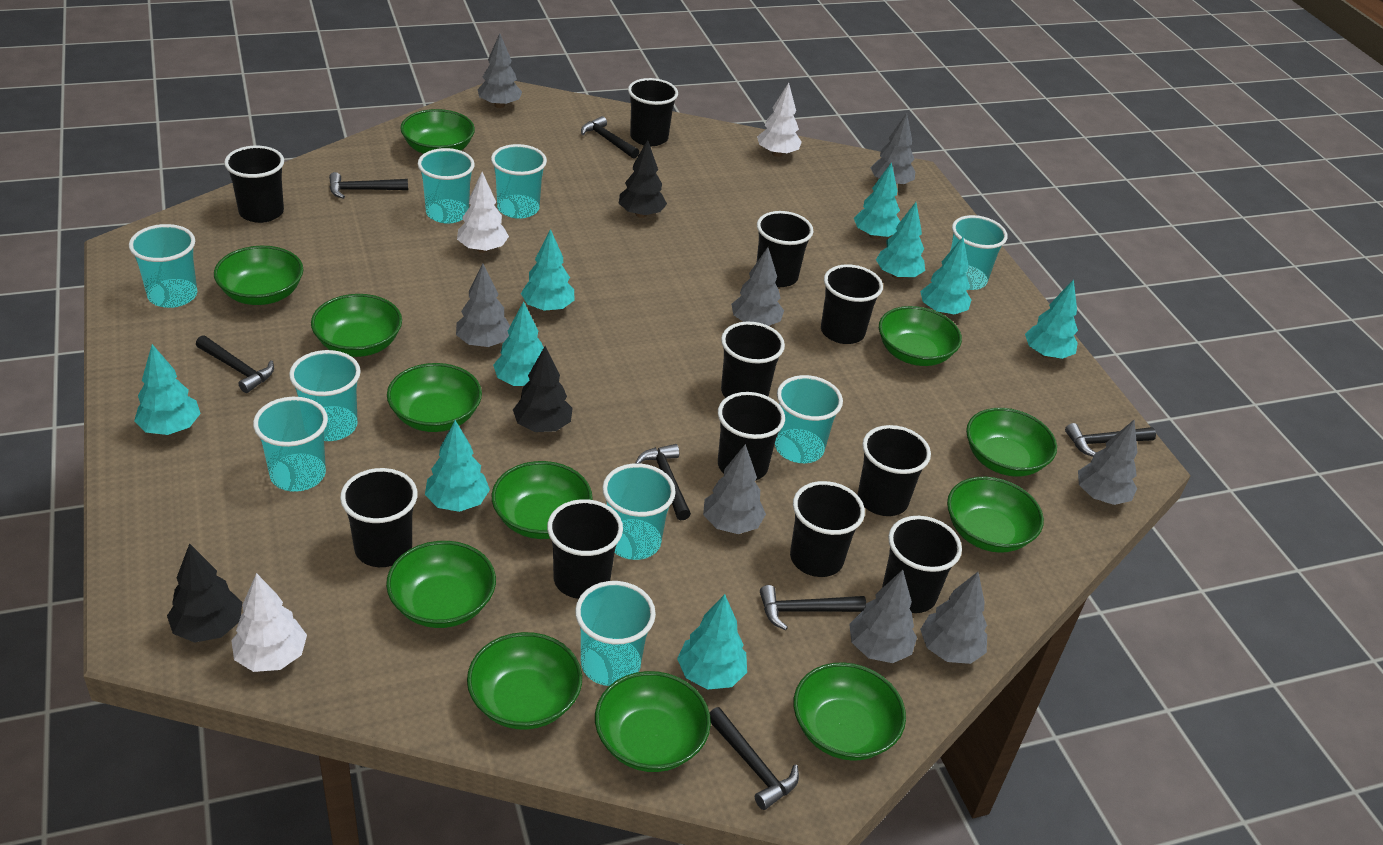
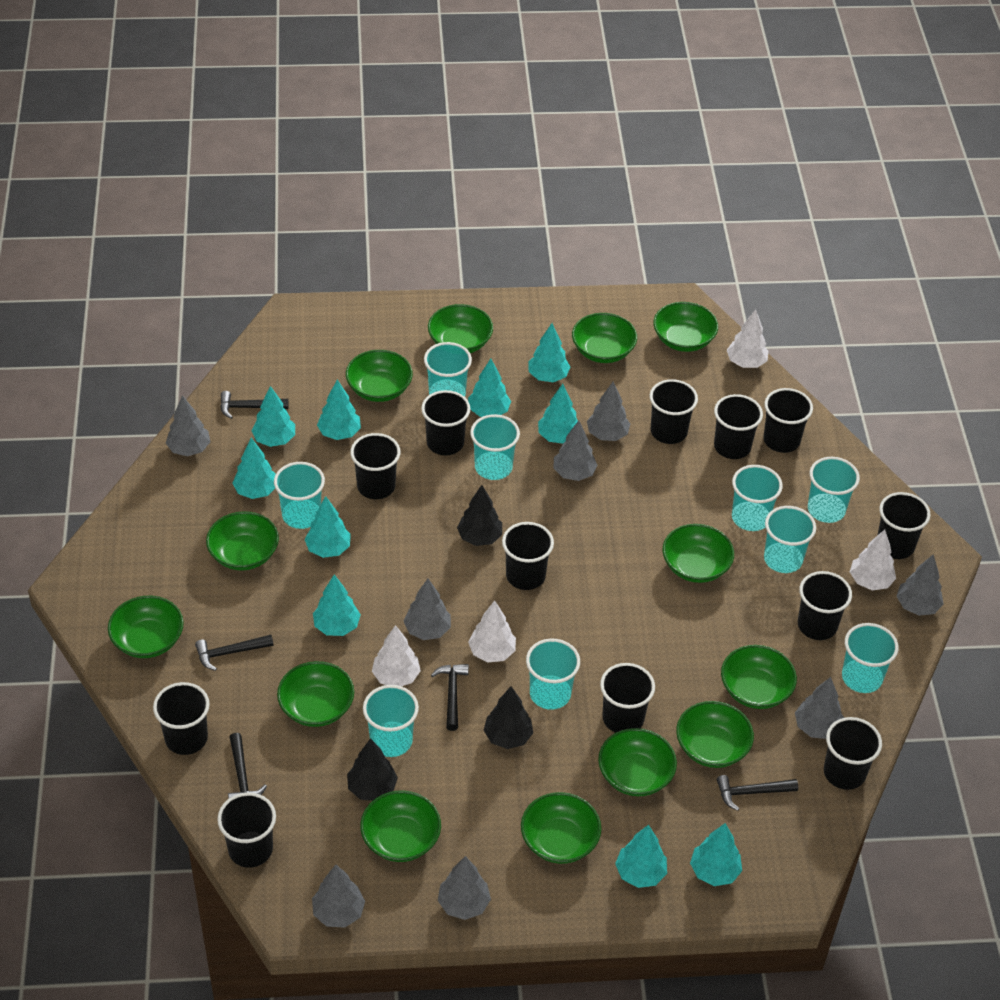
black cup: [224,146,284,223] [340,468,418,567] [547,499,623,599] [628,78,678,146] [718,392,785,481] [721,322,785,398] [756,211,813,287] [790,481,865,577] [821,264,883,344] [858,425,931,516] [882,516,962,613] = 11 -> [153,682,210,755] [217,792,276,868] [350,433,400,499] [421,390,471,455] [502,522,554,590] [600,663,655,733] [649,379,698,444] [714,394,763,459] [763,388,813,453] [798,571,852,640] [824,717,882,790] [877,492,931,559] = 12
black hammer: [196,335,274,393] [329,172,408,199] [581,116,639,159] [635,444,691,520] [709,707,799,810] [760,585,866,630] [1065,423,1156,457] = 7 -> [195,635,274,671] [220,391,288,419] [228,733,267,799] [431,664,469,731] [717,775,798,811] = 5
green bowl: [214,246,303,305] [311,294,402,357] [386,541,496,628] [387,363,482,432] [400,109,475,154] [467,632,582,730] [492,461,593,539] [595,671,711,772] [794,662,906,761] [879,306,962,366] [947,477,1044,553] [966,408,1057,477] = 12 -> [108,596,184,658] [206,511,279,571] [277,661,354,727] [346,350,413,402] [360,790,441,862] [428,304,493,353] [521,792,601,864] [572,313,637,363] [598,728,677,796] [653,302,718,352] [663,524,734,583] [676,701,754,768] [721,645,797,709] = 13
turquoise tree: [134,344,201,435] [425,420,490,512] [493,301,544,386] [521,229,575,312] [677,594,747,690] [854,162,900,239] [876,202,925,279] [920,237,971,315] [1025,279,1078,359] = 9 -> [232,438,276,499] [252,386,295,447] [305,496,351,558] [313,574,361,636] [317,380,361,440] [468,358,511,417] [528,323,571,382] [538,384,578,444] [615,825,667,888] [690,823,742,886] = 10
white tree: [231,573,307,672] [457,172,509,253] [757,83,802,157] = 3 -> [372,625,421,686] [468,600,516,663] [726,309,769,368] [850,529,896,590] = 4

